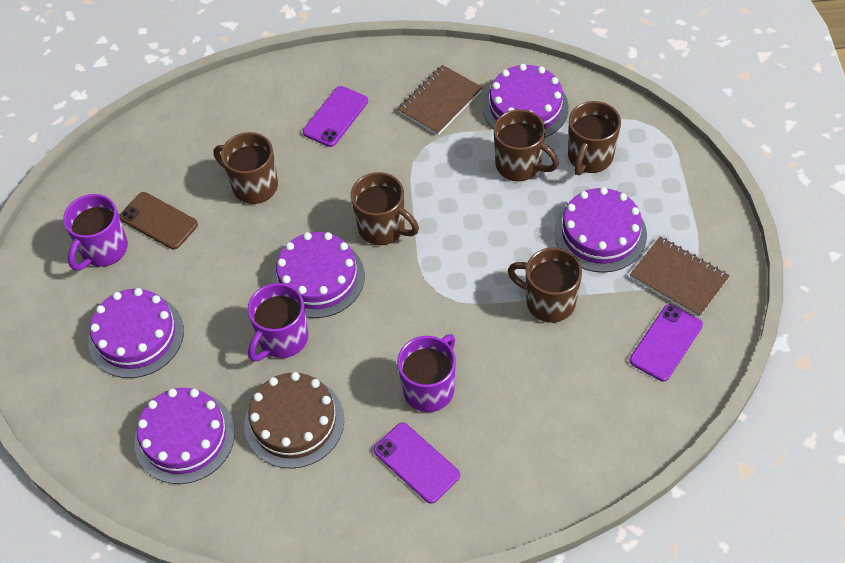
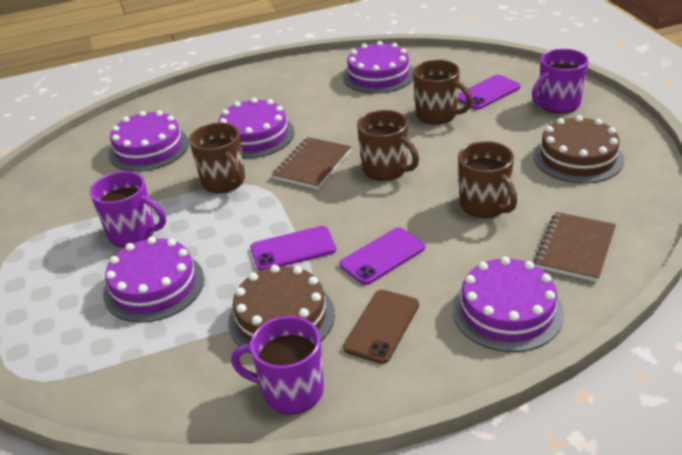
brown cake: [244,372,344,468] = 1 -> [228,265,335,353] [533,115,624,183] = 2
brown mug: [214,132,278,204] [351,172,419,245] [494,109,559,181] [508,248,582,323] [568,101,621,175] = 5 -> [189,123,245,193] [357,110,419,181] [413,60,472,124] [458,141,517,218] = 4

